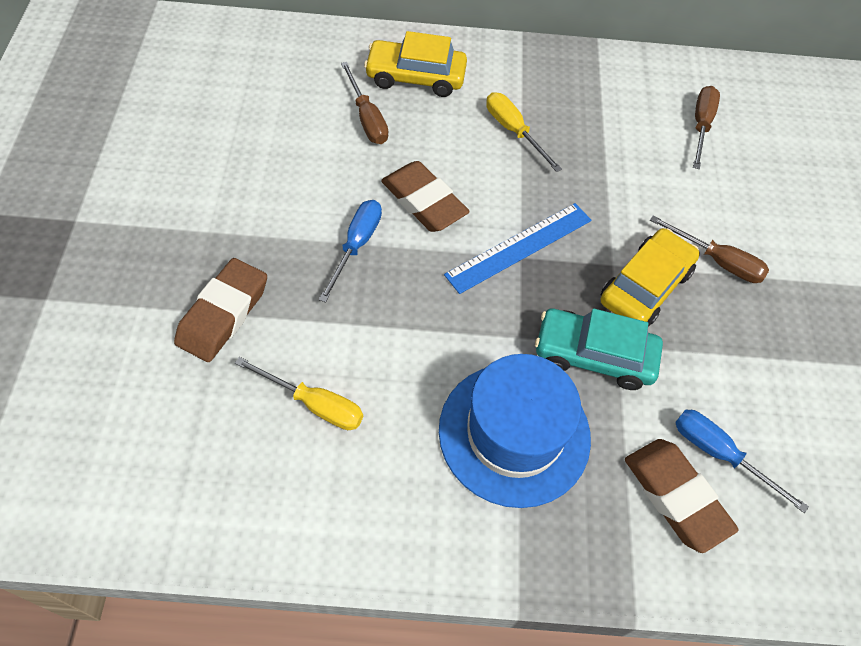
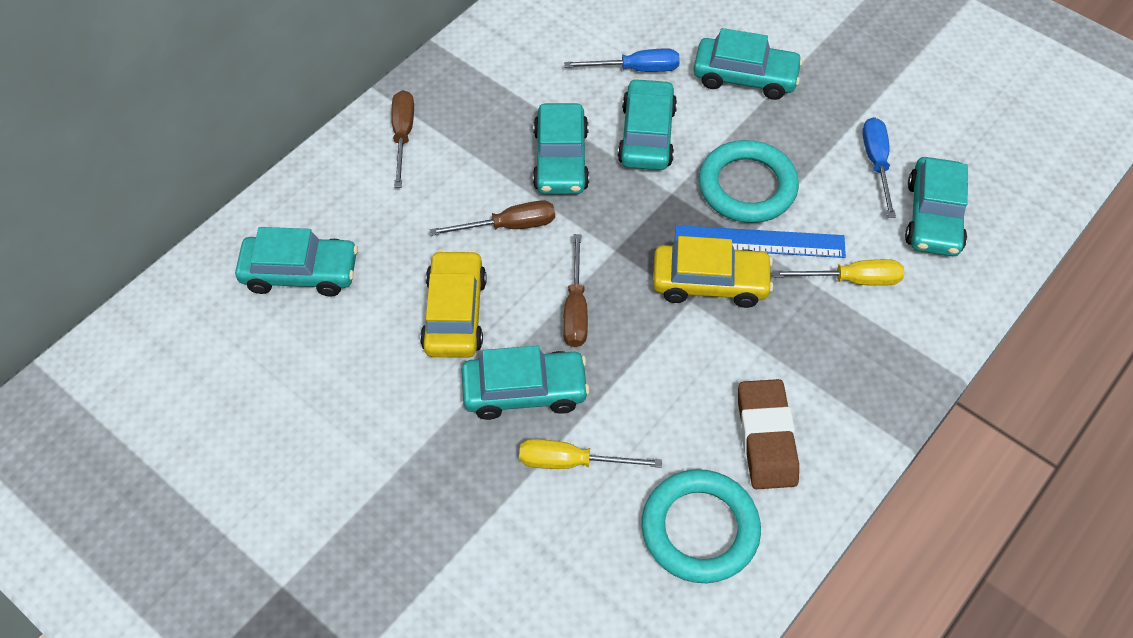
blue hat: [439,354,591,508] = 1 -> none = 0
brown eraser: [174,258,267,362] [381,161,470,232] [625,439,739,553] = 3 -> [738,379,799,489] = 1
turquoise car: [535,308,663,390] = 1 -> [235,227,358,297] [461,345,589,420] [533,103,589,194] [617,78,677,170] [693,28,803,100] [905,157,968,256] = 6
turquoise ring: none = 0 -> [642,469,761,583] [699,140,799,223] = 2

